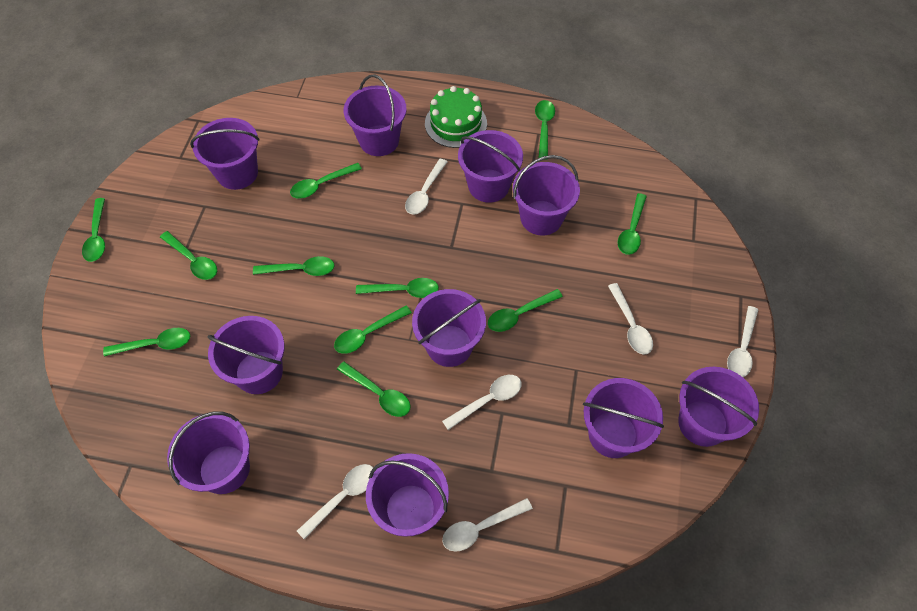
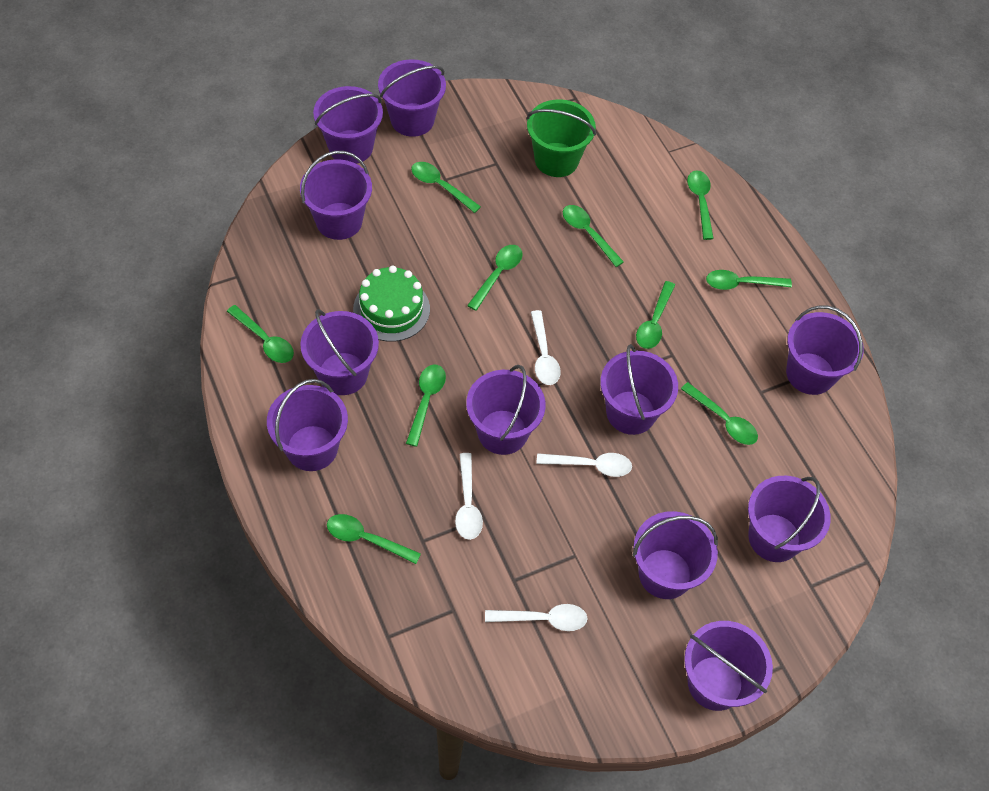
green bucket: none = 0 -> [527,100,596,177] = 1
green spoon: [82,198,105,262] [103,328,190,356] [160,231,217,280] [253,256,335,276] [290,163,362,199] [334,305,412,354] [337,362,410,417] [356,278,439,298] [488,289,563,332] [535,100,555,160] [618,193,647,255] = 11 -> [227,305,294,363] [327,514,421,564] [406,364,446,447] [411,162,481,213] [467,245,523,311] [563,205,624,267] [636,281,675,349] [681,382,758,445] [687,170,714,240] [706,270,792,290] = 10
purple bucket: [167,411,250,494] [190,118,260,190] [208,316,284,394] [344,74,407,156] [366,453,449,537] [412,289,486,367] [458,130,523,203] [513,155,580,235] [583,378,664,458] [678,367,759,447] = 10 -> [267,379,348,471] [300,151,372,240] [300,309,379,395] [313,86,383,164] [378,59,446,137] [466,365,545,455] [600,344,678,435] [633,511,718,599] [684,621,773,711] [748,476,831,562] [786,305,864,395] = 11
white spoon: [297,464,373,540] [405,159,447,215] [442,375,522,430] [442,498,533,552] [608,283,653,355] [727,306,758,377] = 6 -> [455,453,483,540] [485,604,588,631] [531,310,561,385] [536,453,632,477] = 4

